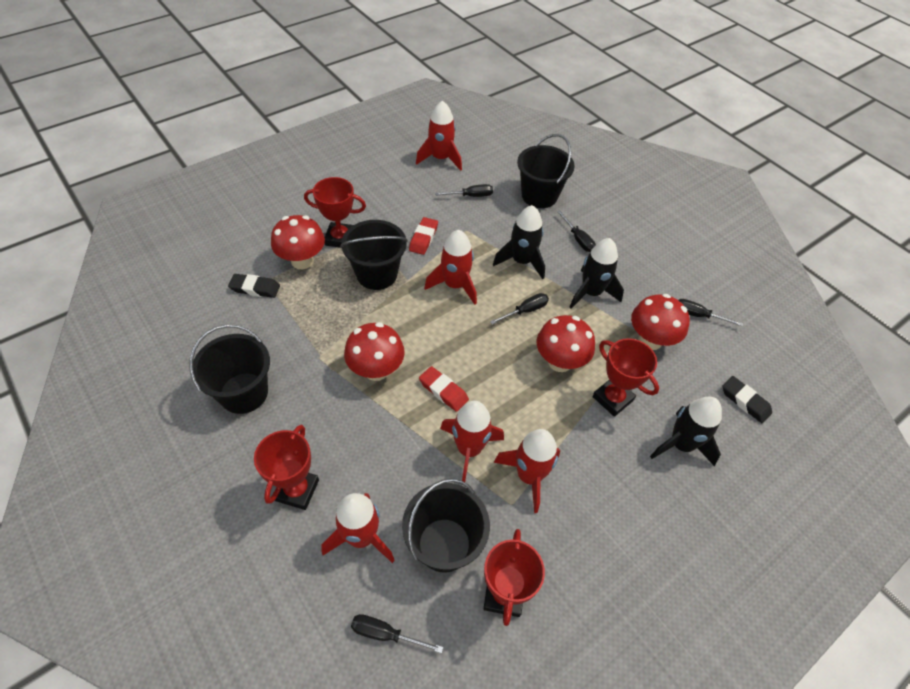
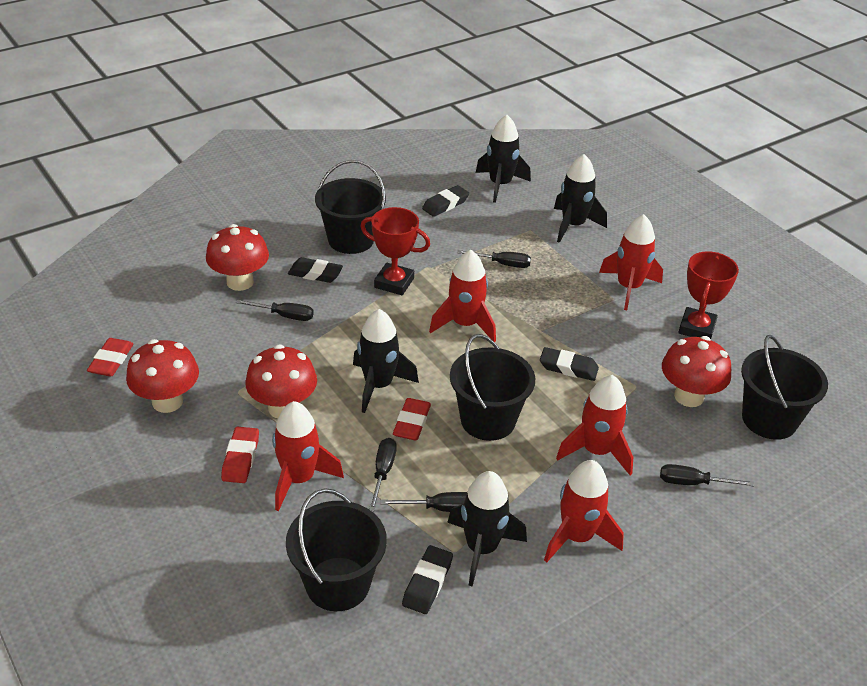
black eraser: [228,274,280,298] [723,376,772,423] = 2 -> [288,257,343,283] [402,545,453,614] [422,185,469,217] [540,347,599,381] = 4
black rocket: [493,205,545,279] [569,238,624,309] [650,396,722,466] = 3 -> [353,309,419,413] [447,471,527,587] [476,115,531,203] [554,154,607,243] = 4
red eraser: [409,217,438,255] [419,366,469,412] = 2 -> [87,338,133,376] [221,426,259,483] [393,398,431,440] = 3
red trophy: [254,425,319,510] [304,177,366,248] [484,529,545,626] [592,338,659,417] = 4 -> [360,207,430,295] [678,251,739,339] = 2

